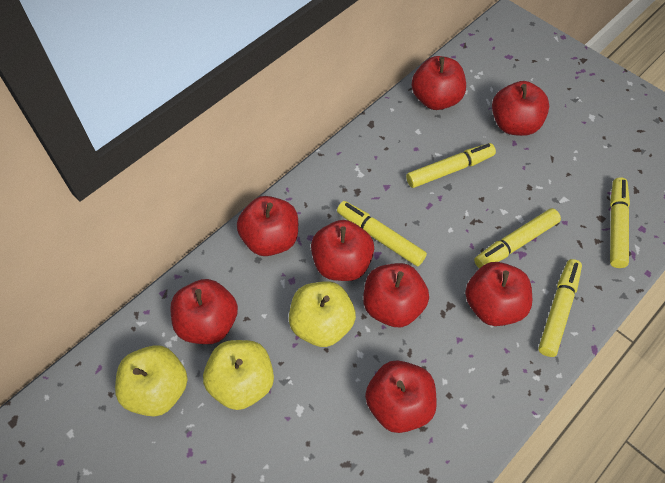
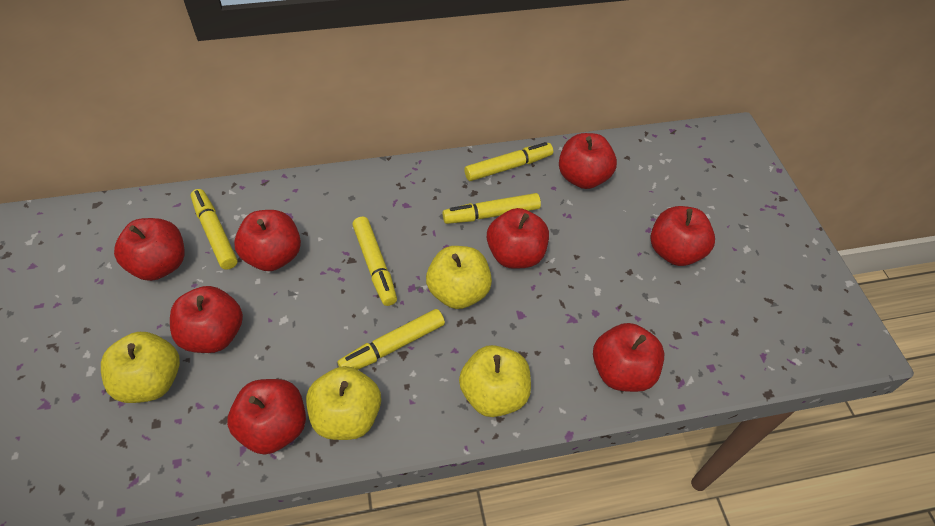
yellow apple: [115,345,188,417] [203,340,274,410] [289,281,356,347] = 3 -> [101,332,180,403] [306,366,381,440] [426,246,492,309] [459,345,531,417] = 4

